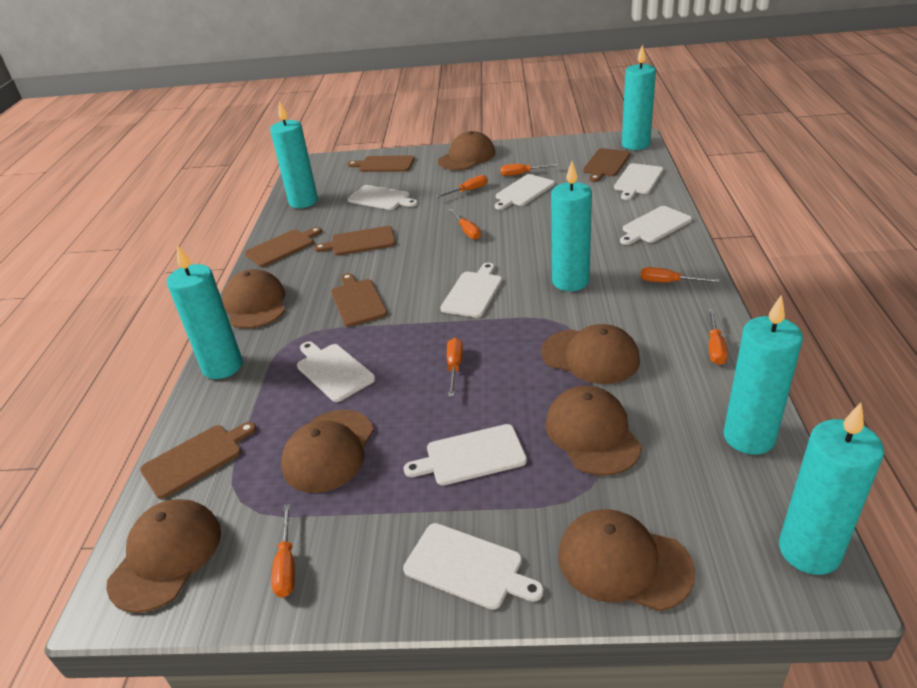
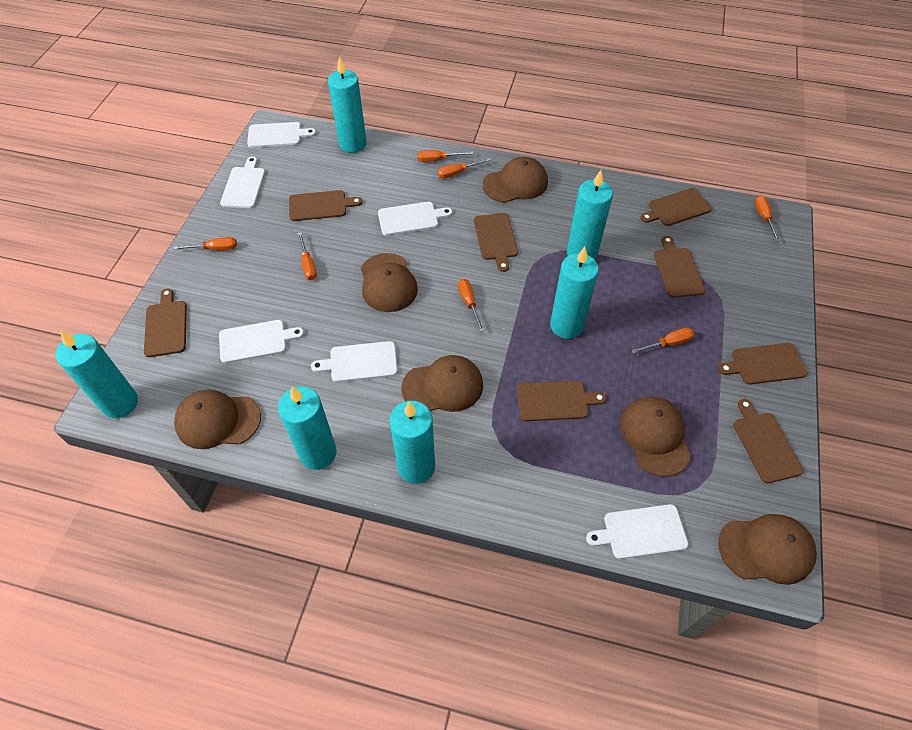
brown cap: [106,499,221,613] [222,269,285,329] [281,410,374,493] [438,131,495,170] [541,324,640,384] [546,386,642,476] [558,509,695,611] = 7 -> [174,390,261,449] [361,253,418,312] [401,355,483,412] [483,157,548,203] [620,396,691,477] [718,514,817,585] = 6
brown cutting board: [140,422,256,499] [245,227,322,267] [314,226,396,256] [331,273,387,327] [347,155,415,172] [583,148,631,182] = 6 -> [144,288,187,357] [289,190,362,221] [474,213,518,272] [517,381,606,421] [640,188,712,226] [654,236,705,298] [718,343,808,385] [733,399,804,483] = 8
white cutting board: [297,342,375,402] [347,185,418,210] [403,523,544,610] [404,424,527,486] [440,263,502,317] [495,174,555,210] [614,163,663,200] [620,206,692,245] = 8 -> [219,320,304,363] [220,156,265,208] [247,122,316,148] [311,341,398,382] [378,202,452,236] [586,504,688,559] = 6

